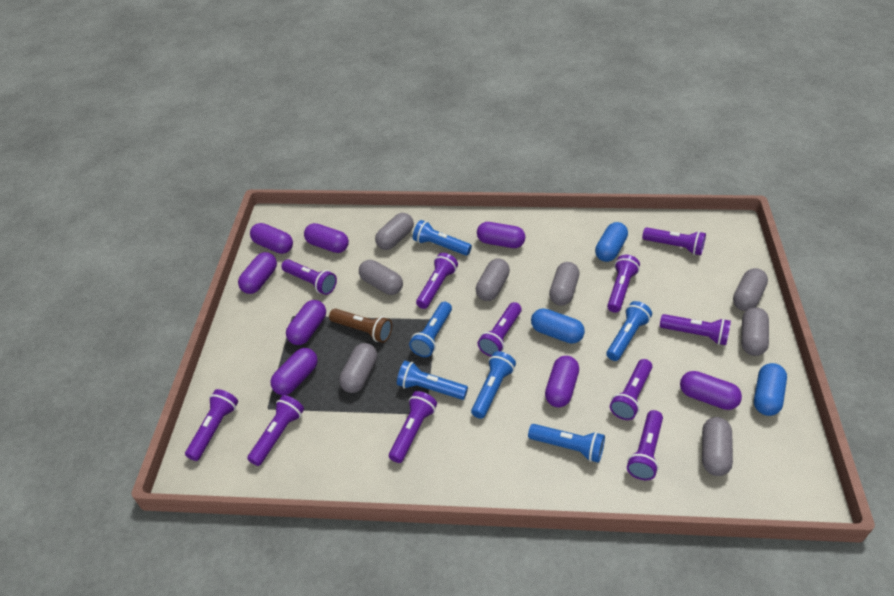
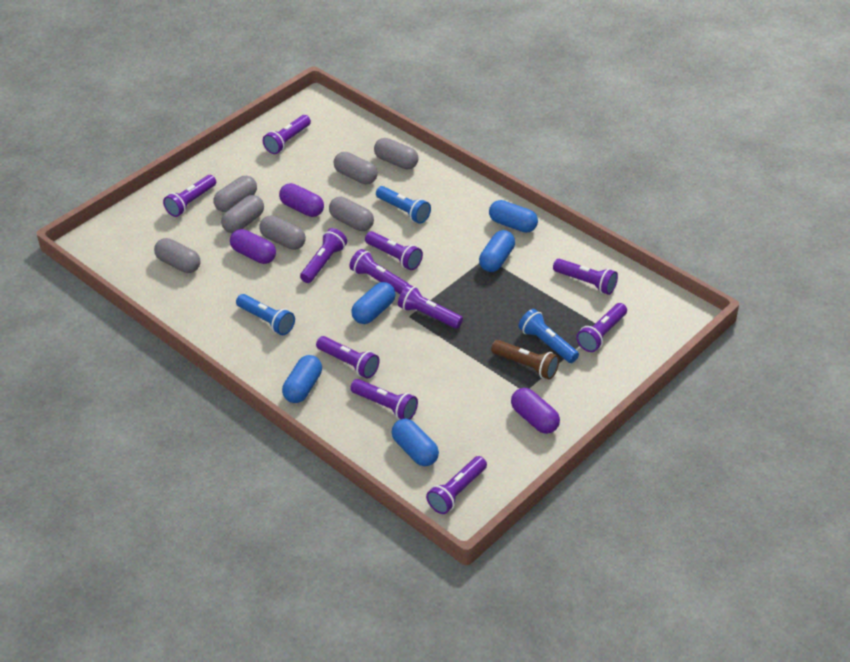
blue capsule: [531,308,585,344] [595,222,628,262] [754,363,787,416] = 3 -> [282,355,322,403] [351,282,396,324] [392,418,439,466] [479,230,515,272] [489,200,538,233] = 5
blue flashlight: [397,361,468,400] [409,302,452,357] [413,220,472,256] [471,351,516,419] [528,424,605,463] [606,301,652,361] = 6 -> [236,294,295,335] [376,186,431,224] [518,309,579,363] = 3
grey capsule: [339,343,377,393] [359,260,403,295] [375,213,414,250] [476,258,510,301] [549,262,579,306] [702,417,733,476] [733,268,768,311] [741,307,769,356] = 8 -> [154,238,200,273] [213,176,257,212] [221,195,264,233] [259,215,306,250] [329,197,374,231] [334,152,378,184] [374,138,419,169] = 7
purple capsule: [238,252,277,294] [250,223,293,254] [270,348,318,395] [286,300,326,345] [304,223,349,253] [477,222,525,248] [545,356,579,407] [680,371,742,410] = 8 -> [230,229,276,264] [279,183,324,217] [511,388,560,434] = 3

